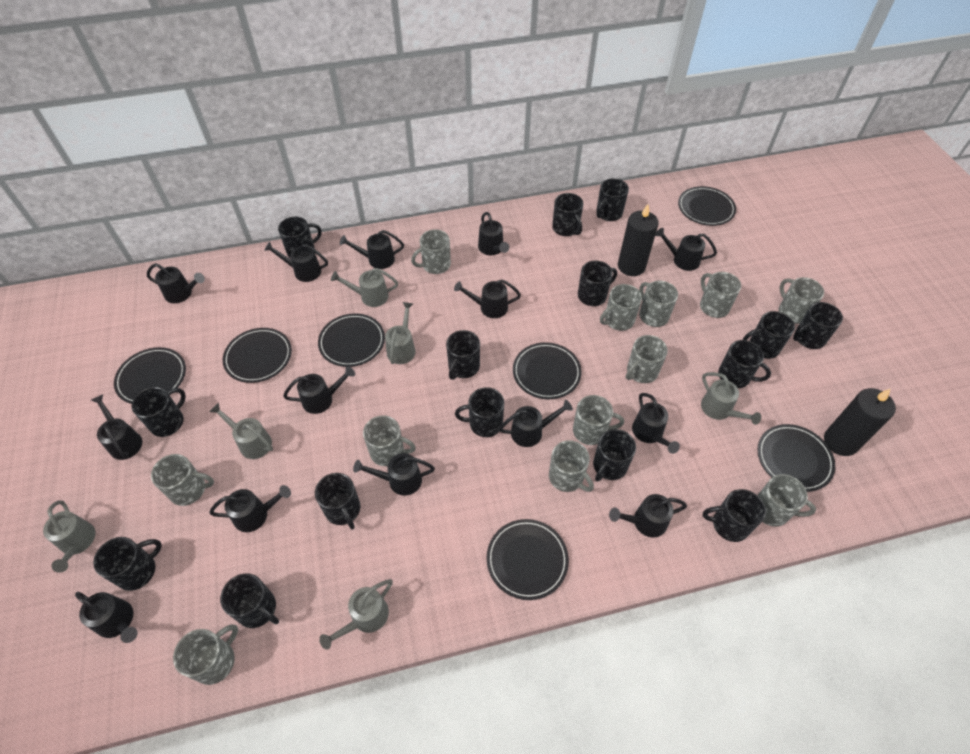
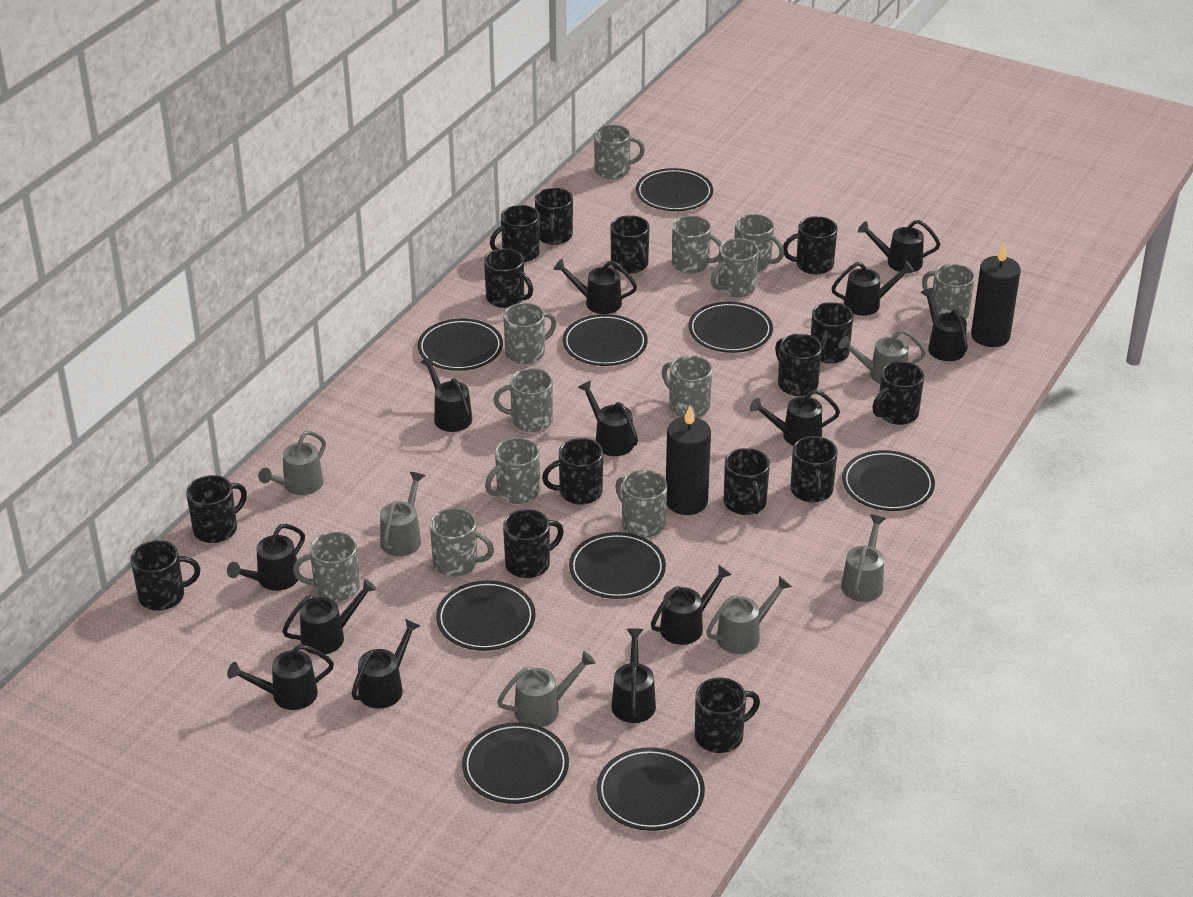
black plate: [114,347,186,404] [223,328,292,383] [318,313,385,367] [486,519,569,600] [513,342,582,399] [678,186,736,226] [757,424,835,492] = 7 -> [418,318,503,371] [436,580,536,651] [462,722,569,804] [563,314,648,366] [569,532,666,599] [597,747,705,831] [636,168,713,211] [688,302,773,353] [842,450,935,511] = 9
black watering can: [75,592,138,643] [91,395,142,460] [147,263,205,303] [209,485,291,532] [264,242,328,282] [283,366,355,414] [340,230,404,269] [353,453,435,496] [454,279,521,318] [478,212,509,255] [499,400,573,447] [609,494,687,537] [632,393,680,454] [655,228,717,271] = 14 -> [227,524,305,591] [227,644,334,710] [282,579,377,654] [352,619,420,708] [420,356,472,432] [553,259,637,314] [578,381,638,456] [611,628,656,723] [651,565,732,645] [750,389,840,446] [831,261,915,316] [858,220,940,273] [921,288,968,361] = 13

